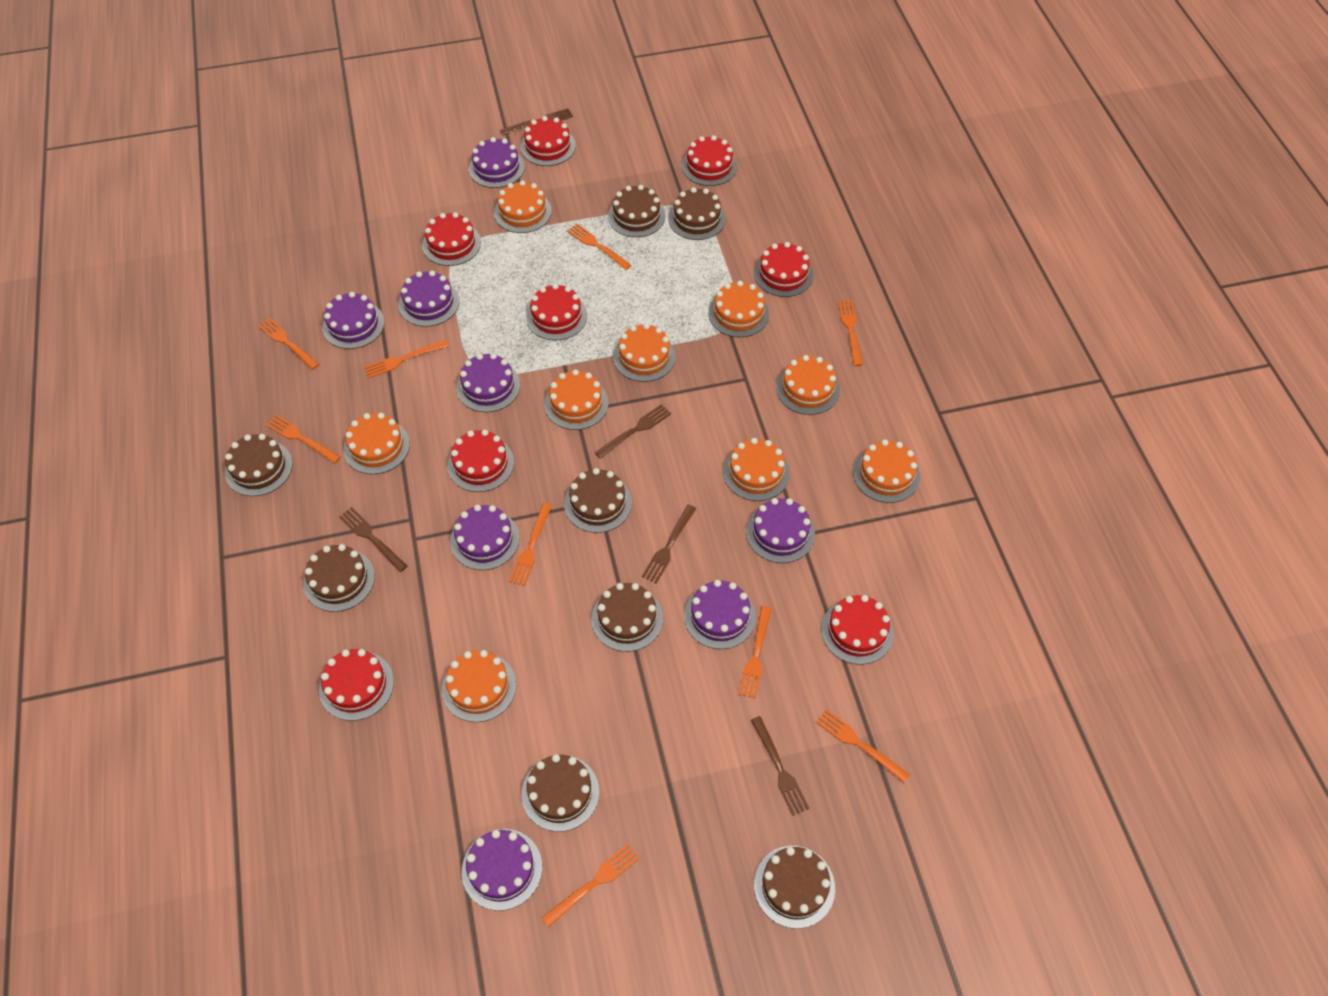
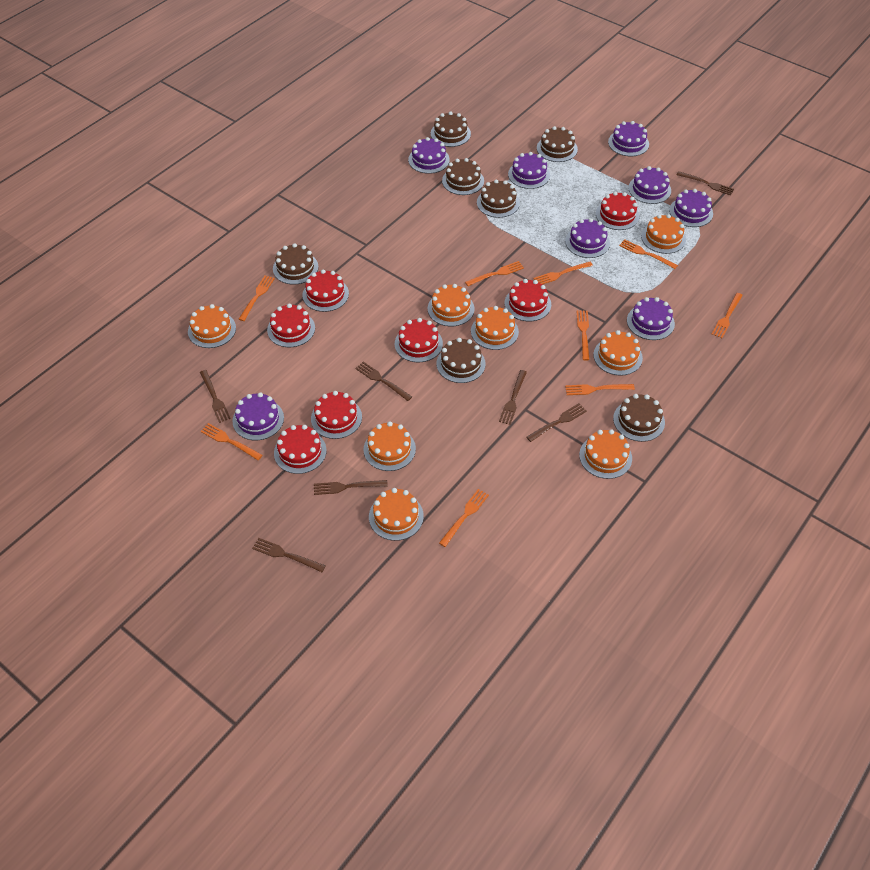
brown cake: [225,434,293,496] [303,544,375,612] [522,754,599,832] [564,468,632,533] [592,583,663,652] [608,185,665,237] [668,187,726,240] [754,846,835,929] = 8 -> [273,243,318,285] [431,112,471,147] [437,338,486,383] [442,158,484,195] [477,179,520,218] [537,126,578,162] [613,394,665,442] = 7
brown fork: [339,507,407,572] [500,108,573,135] [595,404,671,459] [642,504,696,584] [751,716,809,816] = 5 -> [200,370,231,423] [252,538,326,572] [314,480,388,495] [355,362,412,401] [499,370,527,425] [526,403,587,442] [677,171,734,195] = 7
orange cake: [344,413,410,474] [442,650,516,722] [494,180,552,233] [544,369,609,430] [613,323,676,382] [708,281,769,337] [723,438,790,501] [776,355,840,415] [853,439,920,503] = 9 -> [188,304,236,348] [363,422,416,471] [369,488,424,541] [428,284,475,327] [471,306,519,350] [579,429,632,479] [593,330,643,376] [641,214,686,254] = 8
red cake: [319,649,394,721] [422,212,481,266] [448,430,514,492] [520,116,576,166] [526,283,587,340] [682,135,737,186] [754,242,813,297] [821,595,894,665] = 8 -> [267,304,315,347] [274,425,327,474] [302,270,349,312] [311,391,362,439] [395,318,443,362] [504,279,551,321] [596,192,639,230] = 7

